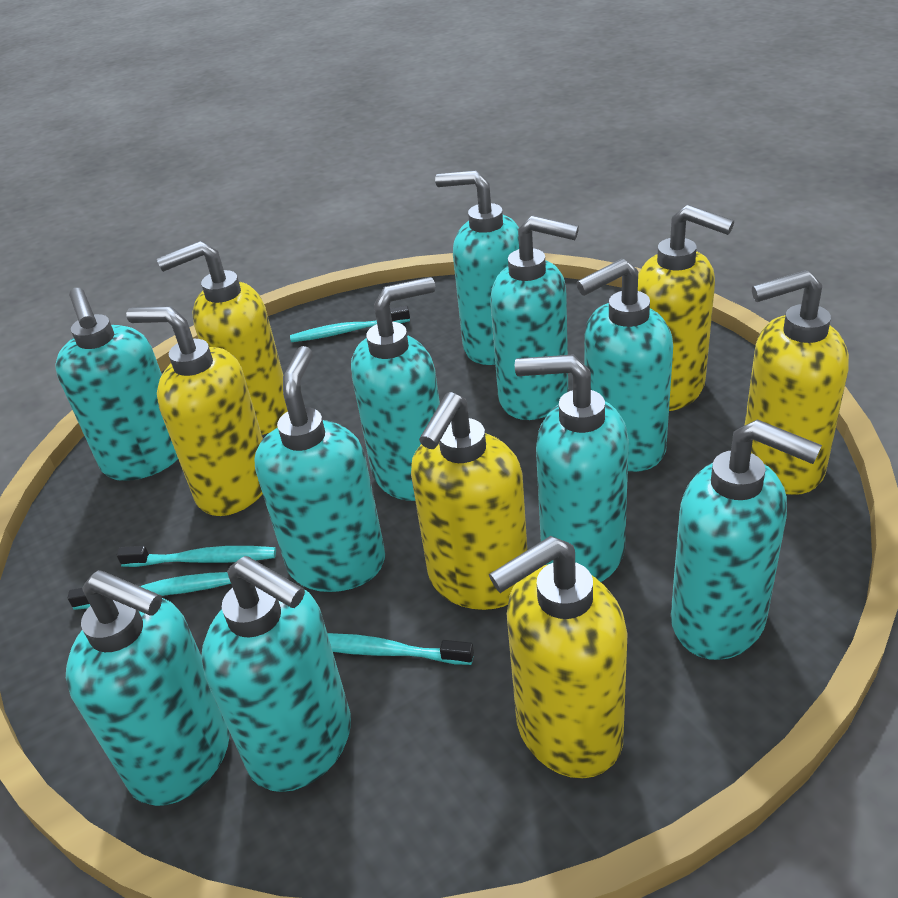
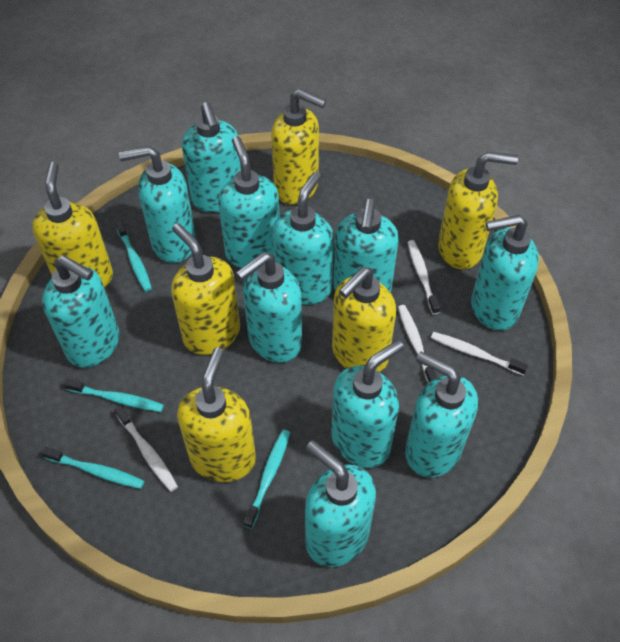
turquoise soap dispenser: [56,288,178,481] [66,570,230,806] [201,556,351,792] [254,346,385,592] [351,277,440,501] [435,170,519,365] [490,215,579,420] [515,355,629,582] [576,259,673,472] [671,419,822,660] = 10 -> [42,256,119,368] [118,146,196,263] [182,102,241,213] [218,136,280,268] [236,252,302,363] [273,172,334,305] [305,440,376,567] [331,340,404,468] [333,199,399,293] [405,351,478,478] [471,215,539,331] = 11
white toothbrush: none = 0 -> [115,406,178,492] [398,305,437,383] [408,240,440,315] [431,332,528,375] = 4

